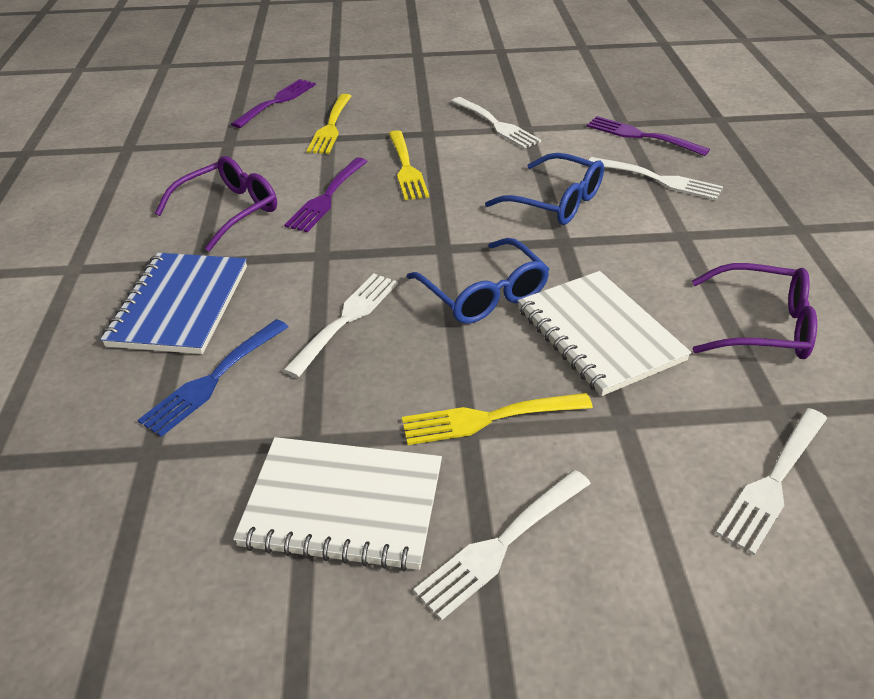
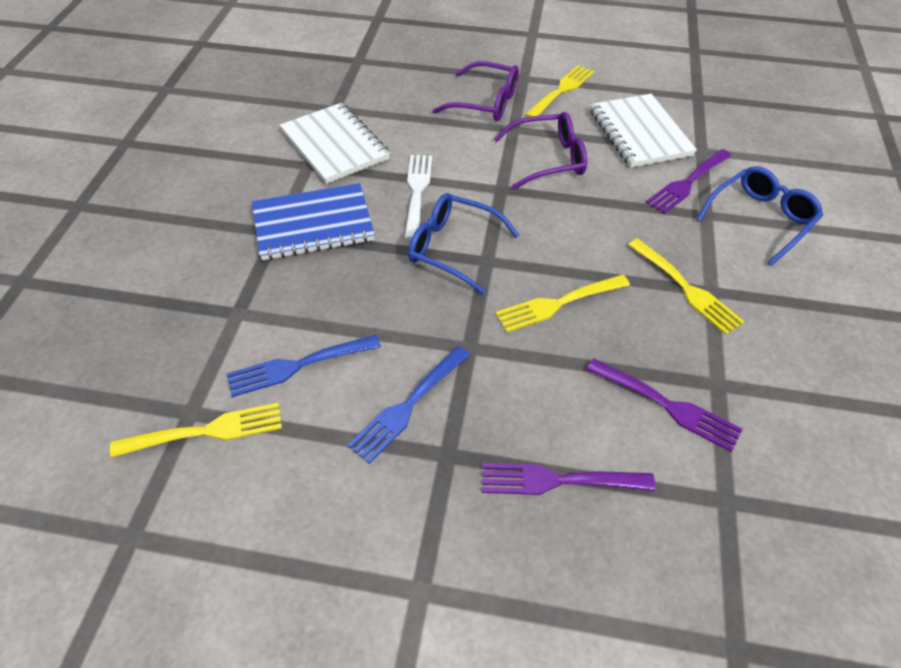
blue fork: [138,319,288,437] = 1 -> [226,335,381,397] [347,346,470,464] = 2
white fork: [283,273,398,378] [413,470,591,621] [451,97,541,149] [589,157,723,200] [716,408,827,555] = 5 -> [405,155,432,240] = 1
yellow fork: [307,94,351,154] [388,130,429,200] [402,393,593,445] = 3 -> [110,403,282,458] [495,275,630,332] [525,65,595,117] [628,239,745,335] = 4

